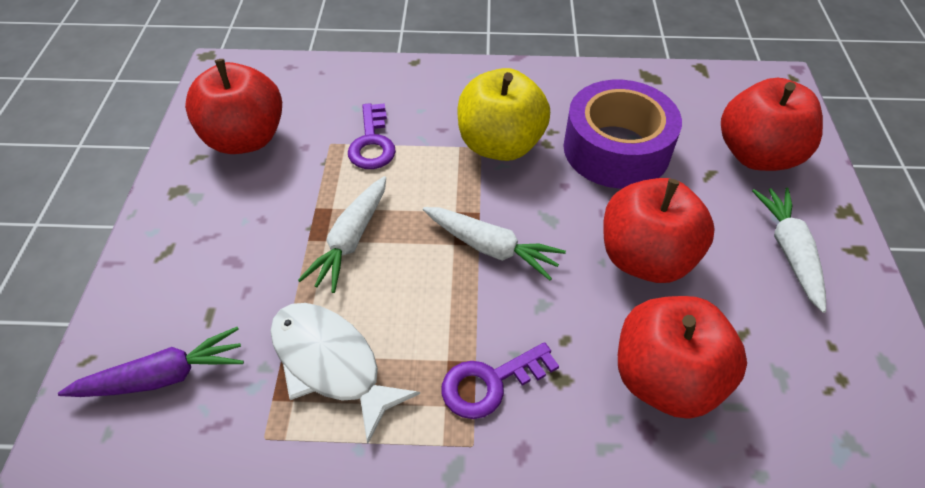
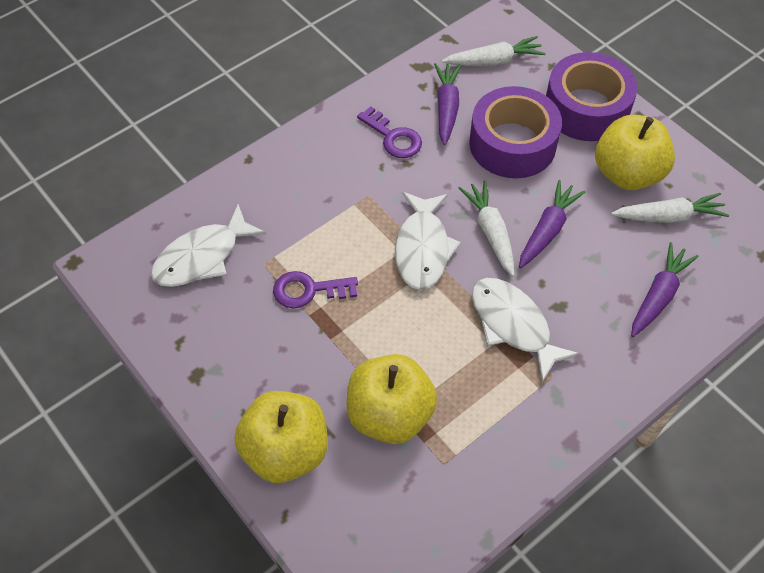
purple carrot: [58,327,244,397] = 1 -> [434,63,461,145] [519,180,585,268] [631,242,699,337] = 3
purple tape: [563,80,682,189] = 1 -> [469,86,562,178] [546,52,637,141] = 2
red apple: [185,59,282,154] [603,178,715,283] [618,296,747,419] [721,78,823,171] = 4 -> none = 0
white fish: [270,303,420,444] = 1 -> [151,204,266,287] [395,192,461,290] [472,278,580,382] = 3
yellow apple: [457,68,550,161] = 1 -> [234,391,328,483] [346,354,437,444] [595,114,675,190] = 3

